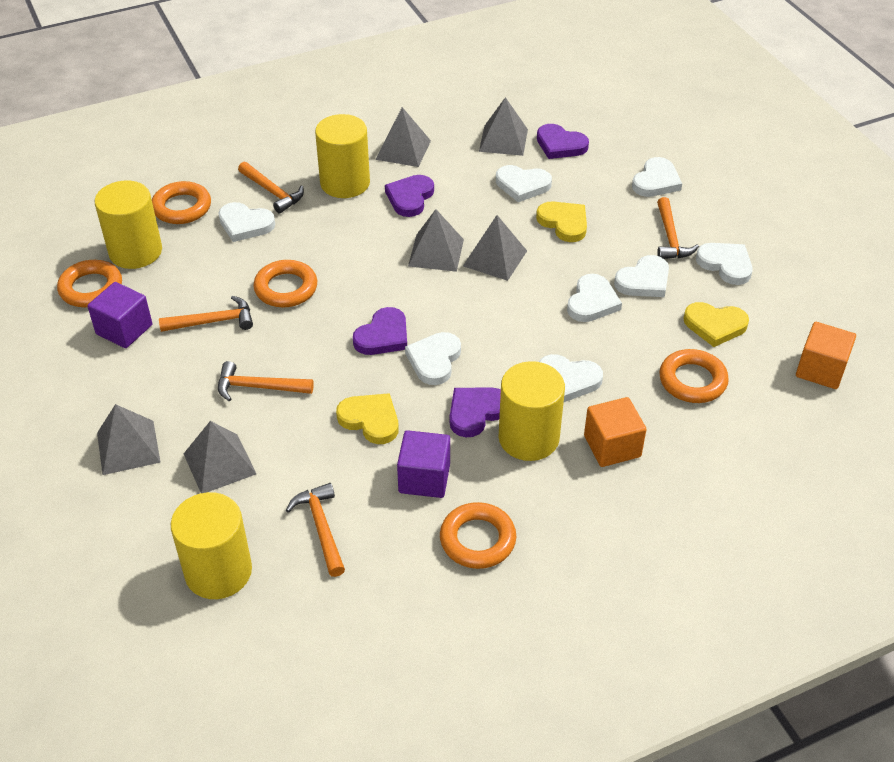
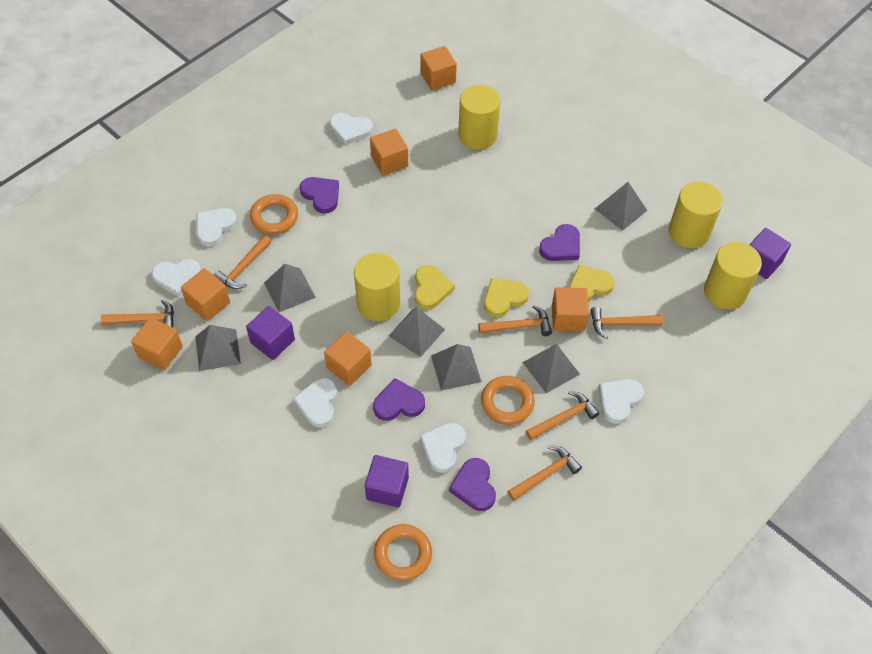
orange cube: [584,397,647,467] [796,322,856,389] = 2 -> [131,317,183,370] [181,268,230,321] [324,331,372,386] [370,129,408,176] [421,46,457,91] [552,288,589,331] = 6
orange hammer: [159,296,253,332] [218,361,314,401] [238,162,304,214] [286,483,345,577] [657,197,699,259] = 5 -> [101,299,174,327] [214,235,271,289] [479,305,552,336] [507,446,582,501] [525,391,599,440] [590,307,664,339] = 6
orange ring: [57,260,122,307] [152,181,211,224] [253,260,317,307] [440,502,516,569] [659,349,729,403] = 5 -> [250,194,298,235] [374,524,432,581] [481,376,535,425] = 3
purple cube: [87,282,152,348] [397,430,450,498] = 2 -> [246,306,295,360] [365,455,409,507] [749,228,791,279] = 3
white heart: [219,202,275,242] [405,332,461,385] [496,165,552,202] [539,354,603,402] [567,274,622,322] [614,255,669,297] [632,157,682,197] [696,243,753,285] = 8 -> [152,259,201,297] [197,208,237,247] [293,378,337,428] [329,113,373,146] [420,423,466,473] [598,379,644,424] = 6

